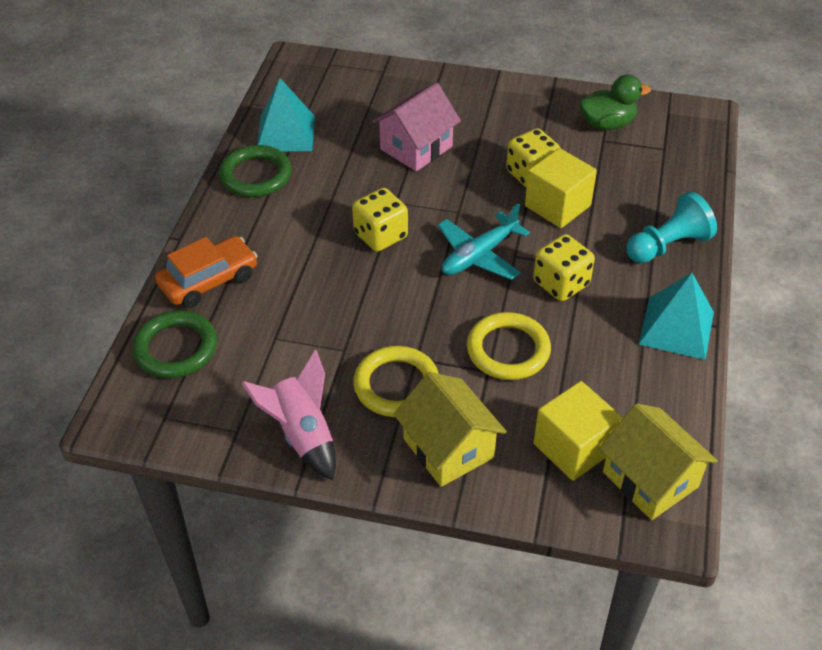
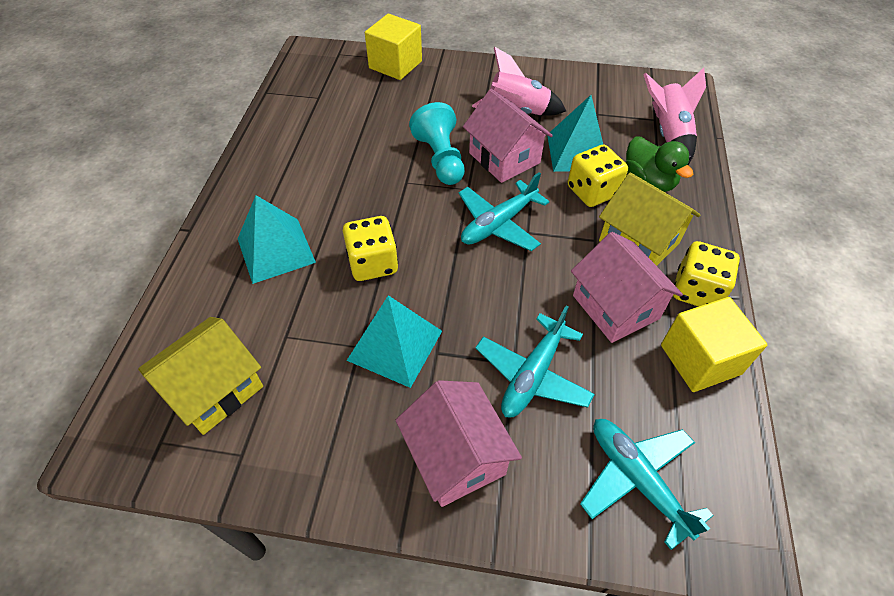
green ring: [132,310,217,378] [219,145,292,197] = 2 -> none = 0
orange car: [155,236,257,308] = 1 -> none = 0
pink house: [372,82,461,171] = 1 -> [396,380,522,507] [463,89,553,183] [571,232,683,343] = 3
pink rocket: [242,350,336,480] = 1 -> [472,47,566,115] [643,68,706,165] = 2
turquoise plane: [438,203,530,280] = 1 -> [458,172,549,251] [476,306,595,417] [580,419,714,550] = 3
turquoise pyramid: [257,78,315,151] [638,273,714,360] = 2 -> [238,195,316,284] [347,295,442,388] [547,95,603,172] = 3
yellow ring: [353,346,439,417] [467,312,551,380] = 2 -> none = 0

